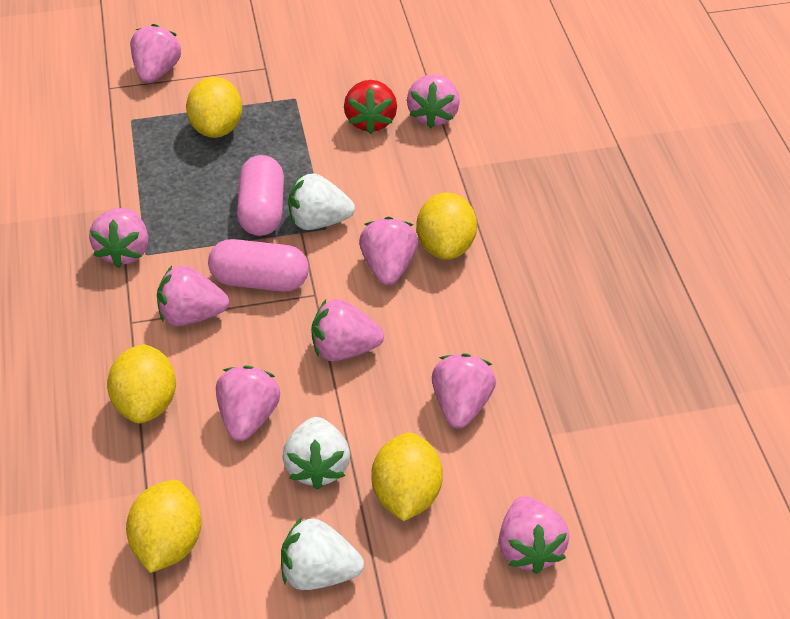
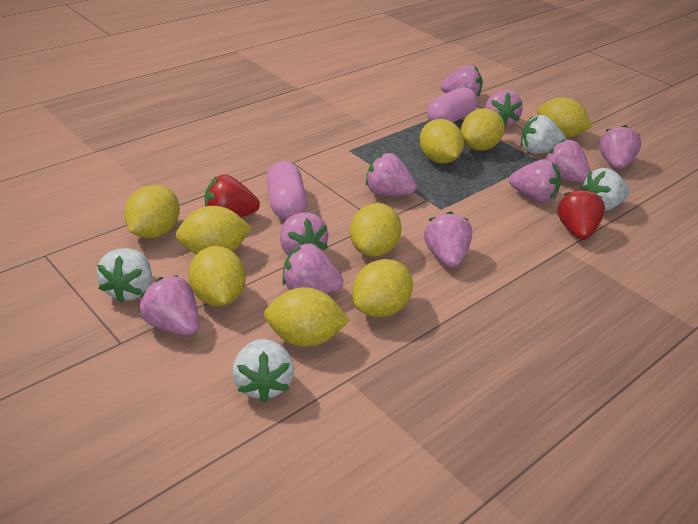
pink strawberry: [89,208,148,268] [130,24,181,83] [157,266,229,326] [216,365,280,441] [311,299,384,361] [359,217,418,285] [407,74,460,128] [432,353,496,429] [499,496,569,574] = 9 -> [139,275,199,335] [280,212,328,256] [283,243,343,293] [366,153,416,196] [424,211,473,268] [440,65,483,97] [485,90,523,127] [509,159,561,203] [545,139,591,182] [599,125,641,169] = 10
red strawberry: [344,80,397,134] = 1 -> [205,175,260,217] [557,188,605,240] = 2
white strawberry: [281,517,364,590] [283,417,350,489] [288,173,355,230] = 3 -> [97,248,152,303] [232,339,294,402] [521,115,567,154] [580,168,630,211] = 4
yellow lemon: [107,344,176,423] [126,480,202,573] [186,77,242,138] [372,432,443,521] [416,192,477,260] = 5 -> [124,185,180,238] [176,206,252,254] [188,246,246,306] [264,287,350,347] [350,203,402,257] [352,259,413,317] [420,119,464,164] [461,108,505,151] [537,97,592,138] = 9

